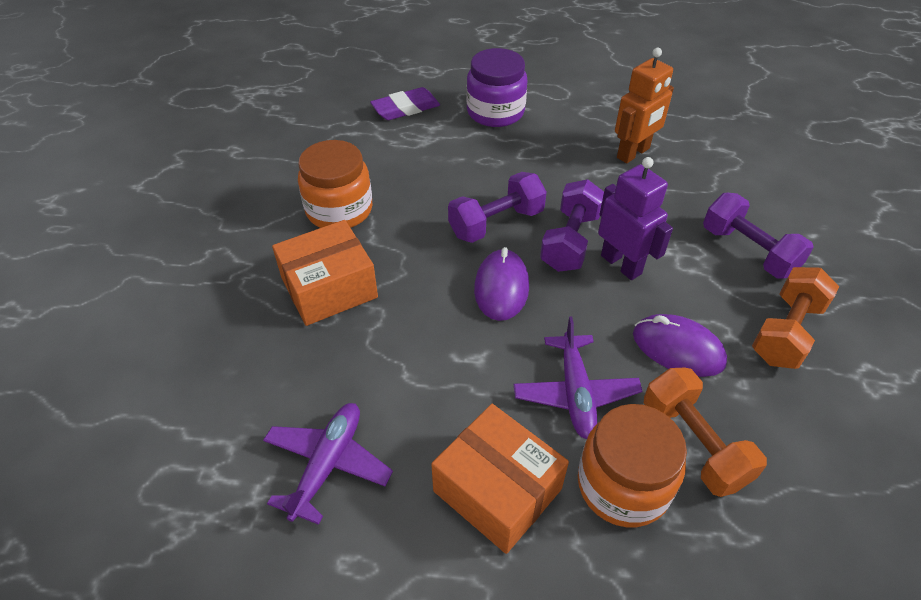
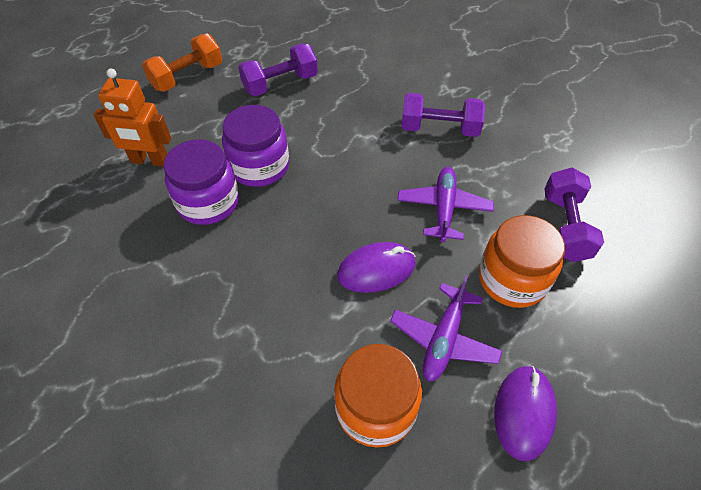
orange box: [272,220,378,326] [431,404,569,554] = 2 -> none = 0
orange dumbbell: [644,367,767,497] [752,267,839,369] = 2 -> [142,33,222,92] = 1
purple eraser: [370,87,440,120] = 1 -> none = 0
purple jar: [466,48,527,127] = 1 -> [164,139,239,225] [222,105,289,187] = 2
purple robot: [598,157,673,280] = 1 -> none = 0

